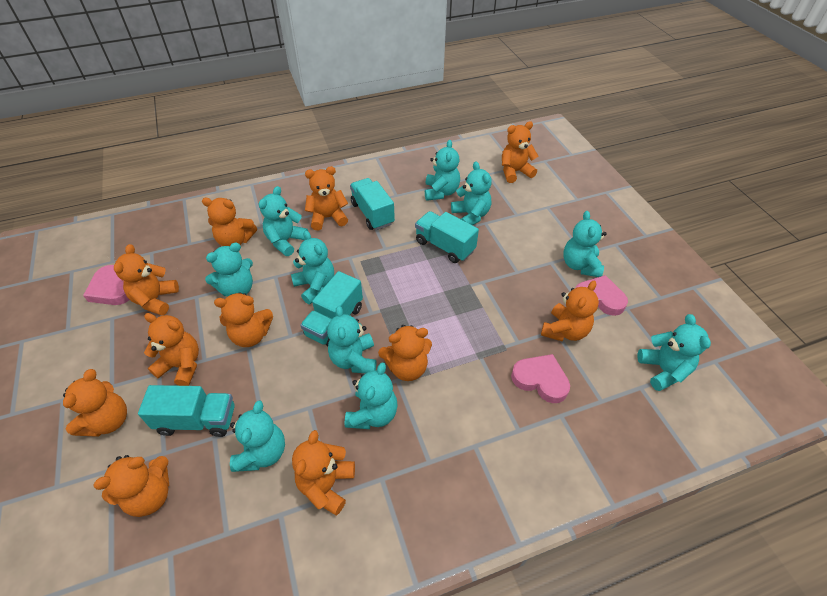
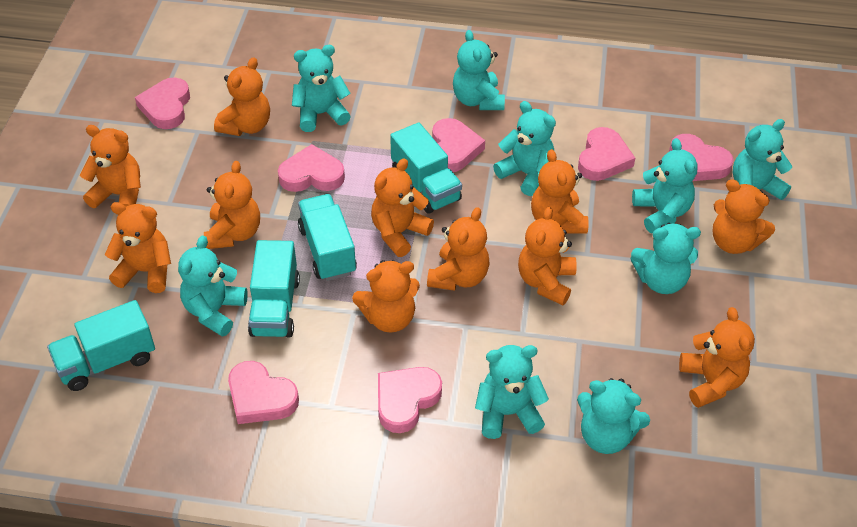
pink heart: [83,265,129,305] [511,354,570,403] [576,275,628,316] = 3 -> [135,77,190,129] [228,361,299,424] [278,144,345,192] [378,367,442,433] [432,118,485,172] [578,127,635,181] [669,134,734,181] = 7
turquoise teddy bear: [205,242,253,297] [230,401,285,472] [259,186,308,256] [291,230,334,304] [327,306,376,373] [345,362,398,429] [425,140,460,201] [451,162,492,226] [563,211,607,277] [637,314,711,391] = 10 -> [178,235,248,337] [292,45,351,132] [453,30,505,110] [475,345,549,439] [493,101,556,196] [577,378,650,454] [630,223,701,294] [632,138,698,234] [733,119,792,200] = 9

